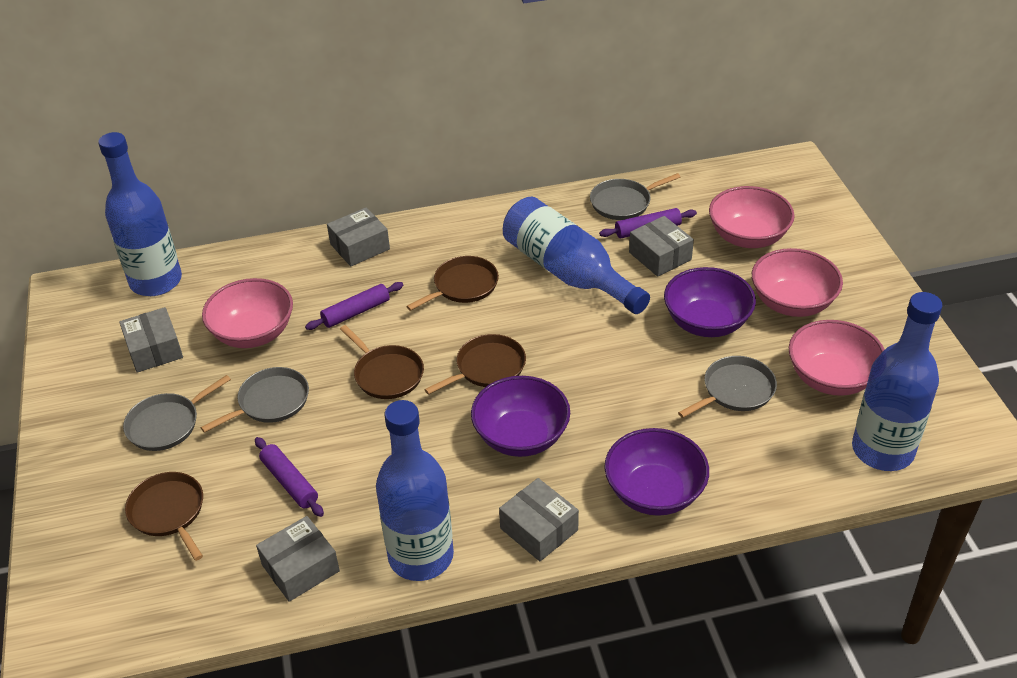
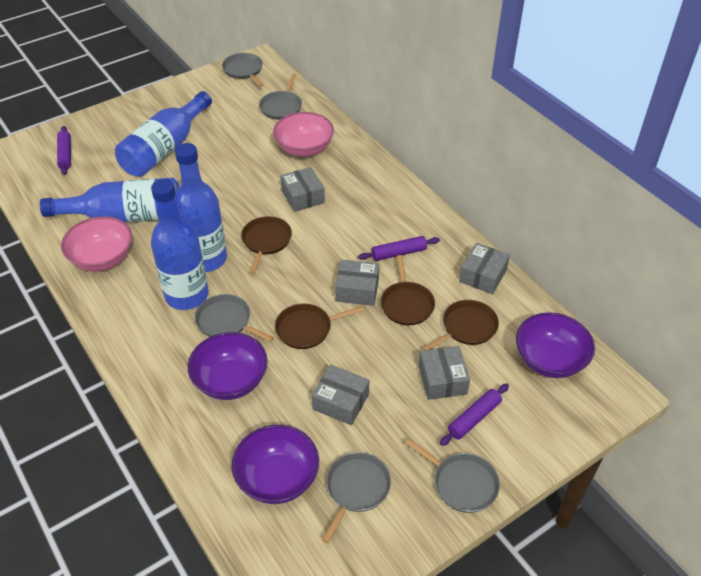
grey pan: [123,375,231,451] [201,367,309,433] [590,173,680,220] [678,356,777,418] = 4 -> [195,294,274,342] [222,53,263,87] [259,74,302,120] [322,452,391,543] [406,439,500,513] = 5
pink bowl: [202,278,293,348] [709,186,795,248] [752,248,843,317] [789,320,885,396] = 4 -> [61,216,132,272] [273,112,334,157] = 2

